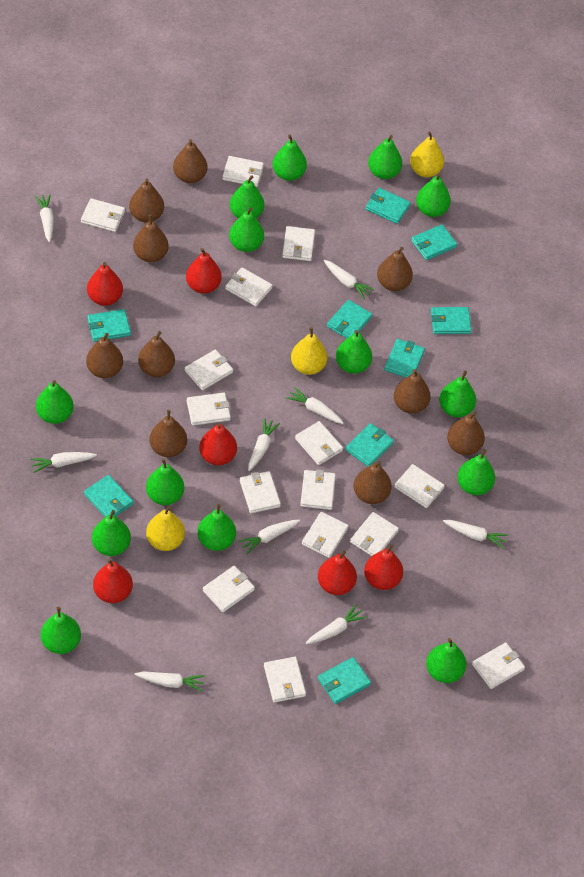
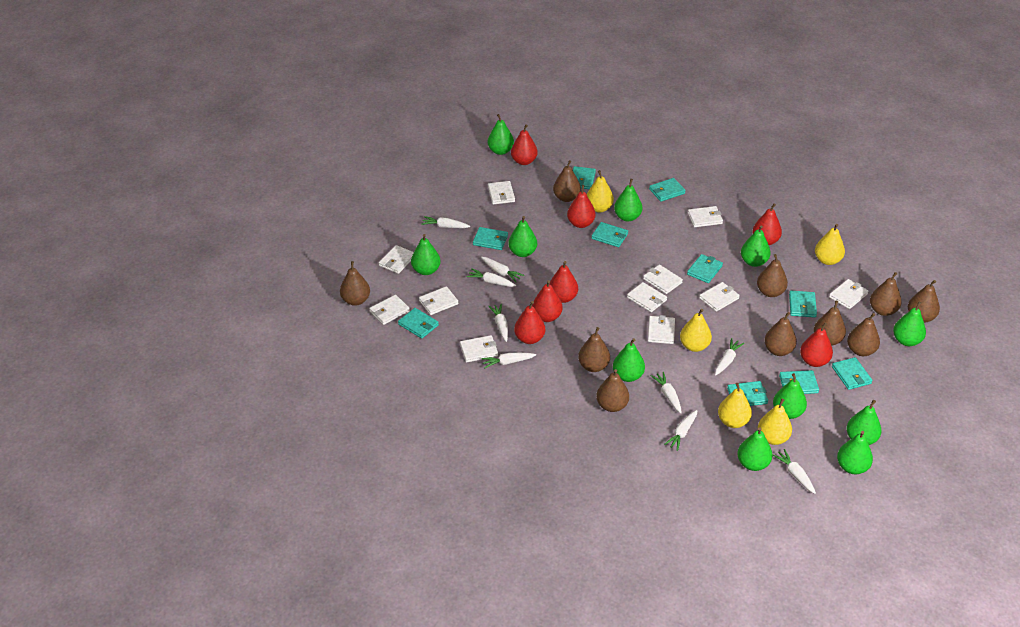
green pear: [36,380,74,424] [41,607,81,654] [92,510,131,556] [146,458,184,505] [197,503,236,551] [229,207,264,252] [230,175,264,218] [273,134,307,181] [336,330,372,374] [368,135,402,179] [416,174,451,217] [426,638,467,683] [439,371,476,417] [457,449,495,495] = 14 -> [411,234,440,275] [488,114,514,155] [508,216,537,257] [613,338,645,382] [614,179,642,221] [737,427,772,471] [741,225,771,267] [773,373,807,419] [837,431,873,474] [846,400,881,445] [893,302,926,346] = 11
red pear: [87,262,123,306] [93,559,133,603] [186,248,222,294] [199,423,237,465] [318,550,357,595] [364,544,403,590] = 6 -> [511,124,538,165] [514,301,545,344] [532,280,563,322] [549,261,578,303] [567,185,595,228] [752,203,782,245] [800,323,833,367] = 7
turquoise wallet: [84,475,134,517] [87,309,131,342] [318,657,371,704] [327,300,372,339] [345,423,394,467] [366,188,411,224] [384,339,425,378] [411,224,457,260] [431,307,471,334] = 9 -> [398,308,439,339] [473,227,508,250] [573,166,596,189] [592,222,628,247] [649,178,686,202] [687,254,723,283] [727,381,768,406] [779,370,819,394] [789,291,817,318] [832,357,873,390] = 10
white wallet: [81,198,125,232] [185,350,233,390] [187,393,231,426] [203,566,255,612] [222,156,264,187] [225,267,272,306] [240,471,281,513] [264,657,306,703] [282,226,315,261] [295,421,343,465] [300,469,336,510] [302,512,348,558] [350,512,399,556] [394,464,445,508] [472,642,525,689] = 15 -> [369,295,410,325] [379,245,414,274] [419,286,458,315] [460,335,498,362] [488,181,515,205] [627,282,667,312] [643,265,683,294] [648,315,675,344] [688,206,723,227] [699,282,740,312] [829,279,869,309] = 11
yellow pear: [146,506,185,551] [291,327,327,375] [410,131,444,177] = 3 -> [587,170,614,213] [680,309,712,352] [718,383,752,428] [758,399,792,445] [815,224,845,265] = 5

